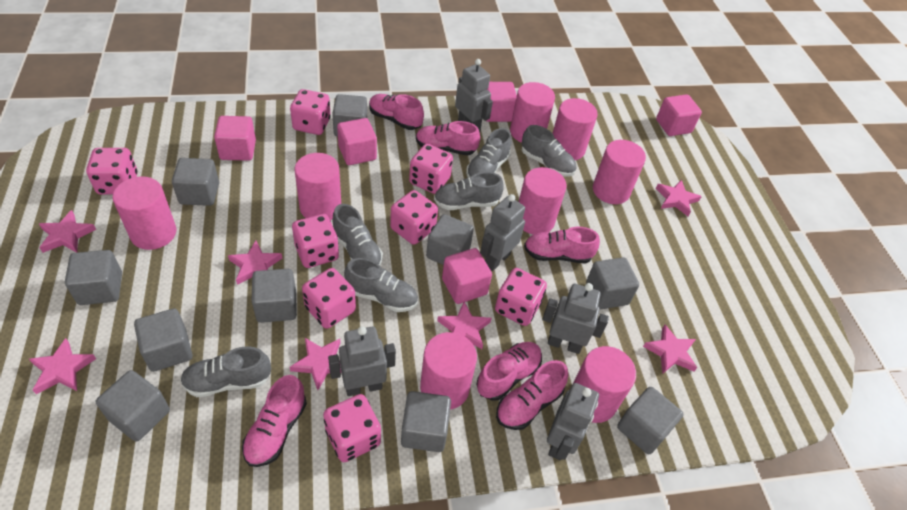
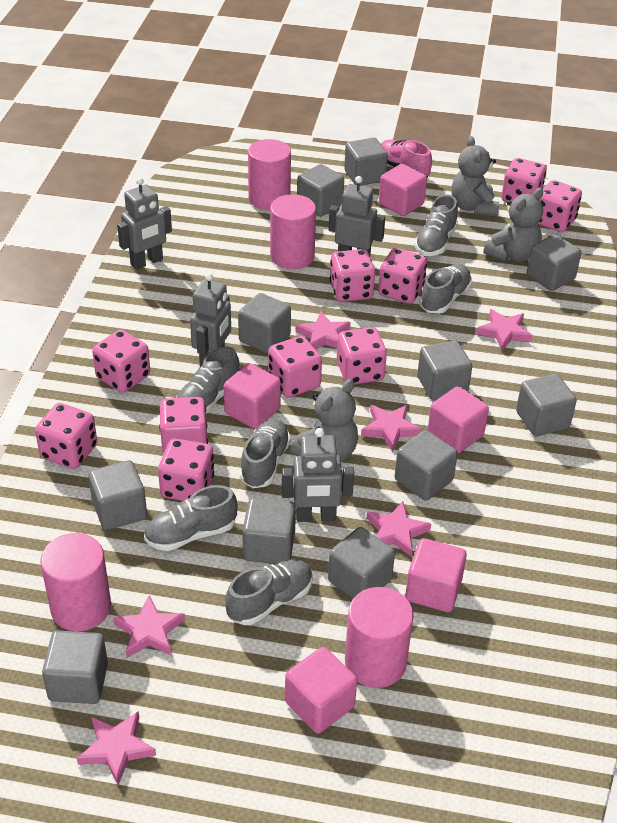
grey cube: [65,250,122,305] [96,370,170,442] [134,308,193,372] [172,158,219,206] [252,269,297,323] [332,94,367,136] [401,391,451,452] [426,214,474,265] [586,257,639,309] [617,387,683,454] = 10 -> [42,630,108,704] [88,460,147,530] [238,293,291,354] [242,498,296,564] [297,164,344,217] [328,527,395,599] [344,138,388,186] [394,430,458,501] [417,340,472,401] [516,374,577,436] [527,234,581,291] = 11
grey robot: [328,326,396,396] [455,59,493,133] [480,194,525,271] [543,283,609,354] [547,383,599,460] = 5 -> [117,177,172,270] [190,273,231,367] [282,428,354,522] [329,176,385,255] = 4
grey teddy bear: none = 0 -> [290,379,358,461] [451,136,499,216] [484,188,543,262] = 3
pink cylinder: [112,176,176,250] [295,153,341,220] [420,332,477,410] [510,82,555,143] [519,167,567,235] [552,98,598,160] [573,346,636,423] [593,140,646,204] = 8 -> [40,533,111,631] [248,139,291,210] [270,194,316,269] [345,587,413,688] = 4
pink dice: [86,148,138,195] [290,89,331,135] [292,214,339,268] [302,268,356,329] [323,394,381,462] [390,190,438,245] [409,144,453,194] [495,268,547,326] = 8 -> [35,403,97,469] [92,330,150,393] [158,438,214,501] [159,397,208,453] [268,336,322,398] [330,249,375,302] [337,327,387,385] [378,248,427,304] [502,158,546,202] [538,180,582,232] = 10
pink shoe: [242,375,307,467] [369,94,424,130] [416,121,480,155] [476,342,542,401] [496,360,568,430] [524,227,600,263] = 6 -> [381,140,432,177] = 1
pink star: [29,338,96,394] [39,210,96,253] [228,241,282,285] [290,338,341,390] [437,302,492,349] [643,325,697,374] [655,180,702,216] = 7 -> [77,711,156,785] [113,595,185,658] [295,312,351,349] [361,405,422,451] [366,501,431,557] [476,309,533,351] = 6

